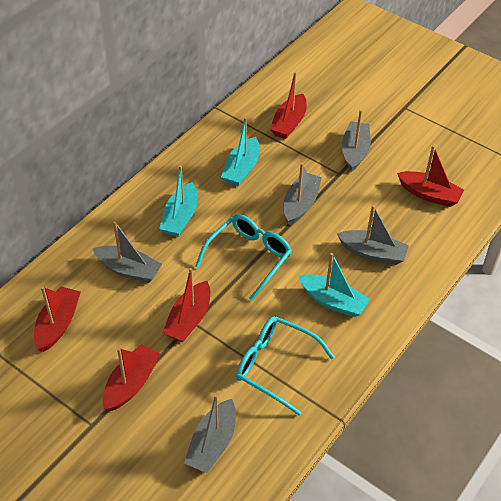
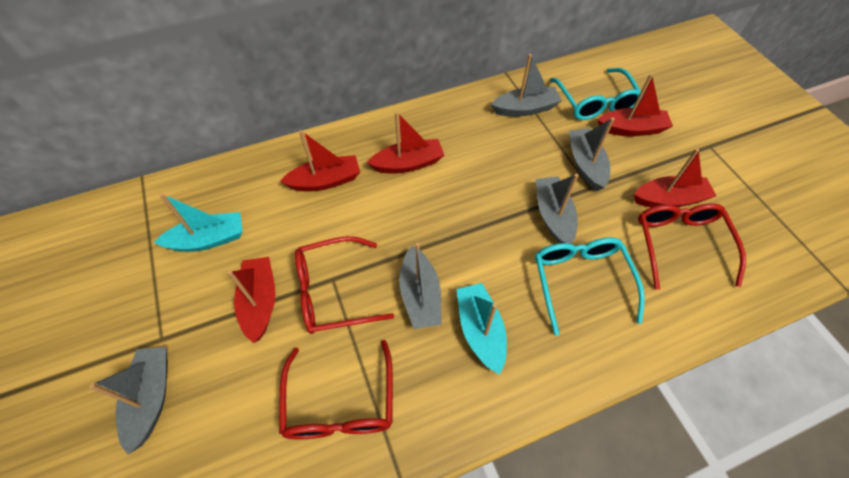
red glasses: none = 0 -> [279,340,393,439] [295,236,394,334] [638,203,746,290] = 3
turquoise boat: [159,165,198,237] [221,117,259,186] [298,253,370,317] = 3 -> [154,194,243,252] [456,283,507,375] = 2

